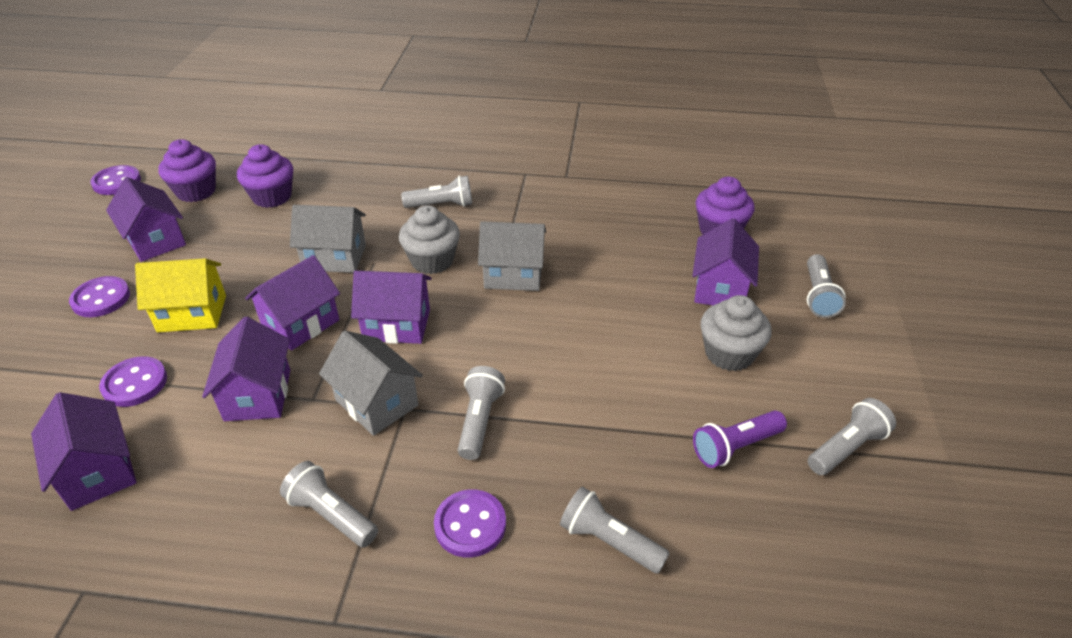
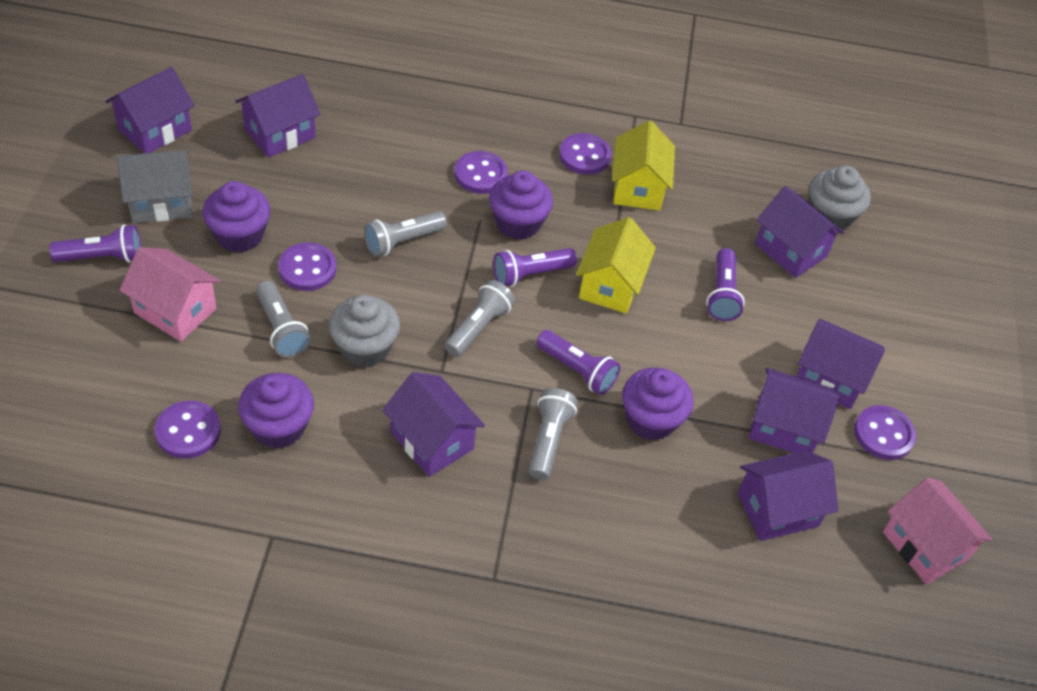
grey flashlight: [280,461,378,547] [401,176,472,208] [458,366,505,460] [560,487,670,574] [807,254,846,318] [808,398,896,475] = 6 -> [256,281,311,357] [364,211,447,257] [445,280,515,357] [529,388,578,480] = 4
grey house: [290,205,366,273] [319,331,423,436] [478,221,546,291] = 3 -> [117,150,193,223] = 1
pink house: none = 0 -> [119,247,220,342] [883,478,993,584] = 2
purple button: [69,276,130,317] [90,165,141,195] [99,356,167,407] [434,489,506,558] = 4 -> [155,401,221,459] [278,243,336,291] [455,151,508,194] [559,133,611,175] [854,405,916,460] = 5
purple cupcake: [158,139,216,202] [237,144,293,208] [696,177,755,234] = 3 -> [202,181,270,252] [238,373,314,449] [489,171,553,240] [622,367,694,441] = 4
purple flashlight: [693,411,787,468] = 1 -> [49,224,141,263] [493,248,577,287] [536,330,620,395] [706,248,745,321] = 4
purple house: [31,392,137,511] [106,177,186,262] [202,317,290,421] [245,255,340,351] [351,271,431,344] [692,218,759,305] = 6 -> [105,67,195,154] [235,74,321,158] [382,372,485,477] [738,450,839,541] [749,368,840,453] [755,186,844,278] [796,319,885,409] = 7
yellow house: [135,258,226,332] = 1 -> [576,217,656,314] [612,120,675,211] = 2

